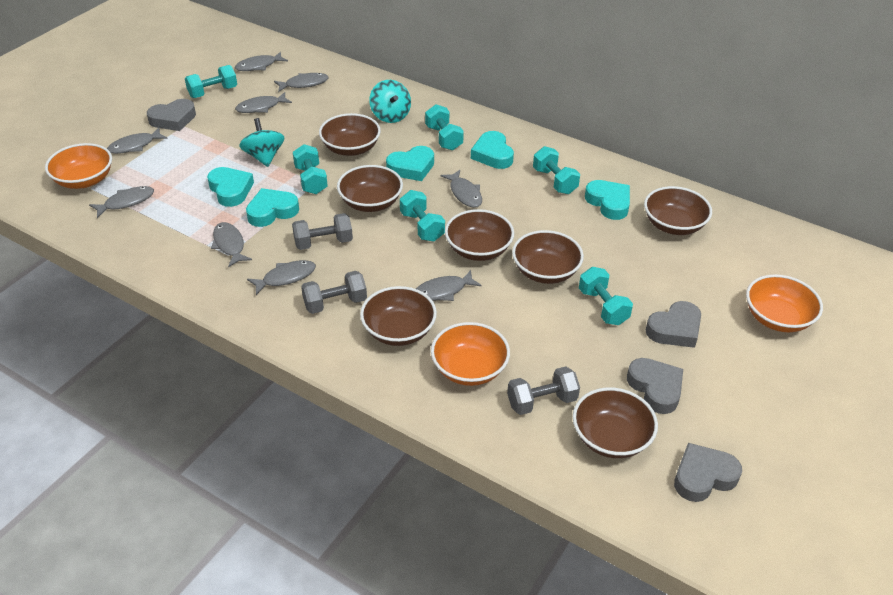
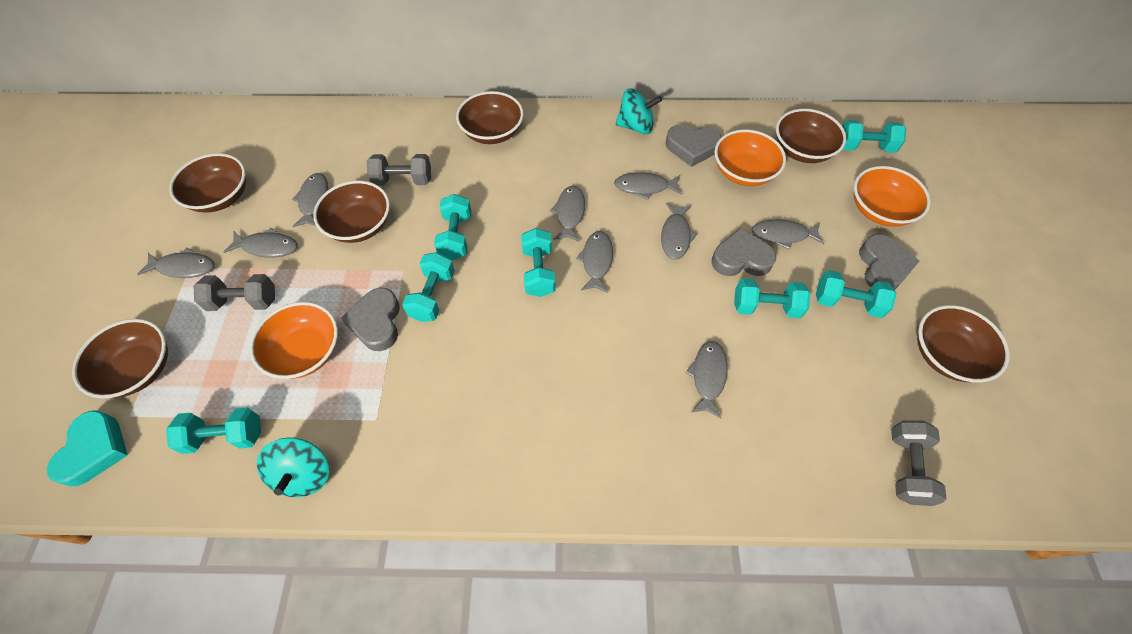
brown bowl: [319,113,381,156] [337,165,403,212] [360,286,437,346] [445,209,514,261] [512,230,584,284] [573,387,658,458] [644,186,712,235] = 7 -> [72,319,168,399] [169,153,246,213] [313,181,390,243] [456,91,524,144] [776,109,846,163] [917,305,1010,383] = 6
turquoise dumbbell: [185,65,237,98] [293,144,328,194] [400,190,445,241] [425,104,464,150] [533,146,580,194] [579,267,633,325] = 6 -> [166,407,261,454] [402,252,455,322] [434,194,471,260] [521,228,556,297] [734,278,810,318] [816,270,897,318] [842,120,906,153] = 7
turquoise heart: [207,167,254,207] [246,188,299,227] [386,146,434,181] [471,131,514,169] [585,180,630,220] = 5 -> [47,410,128,487] = 1

